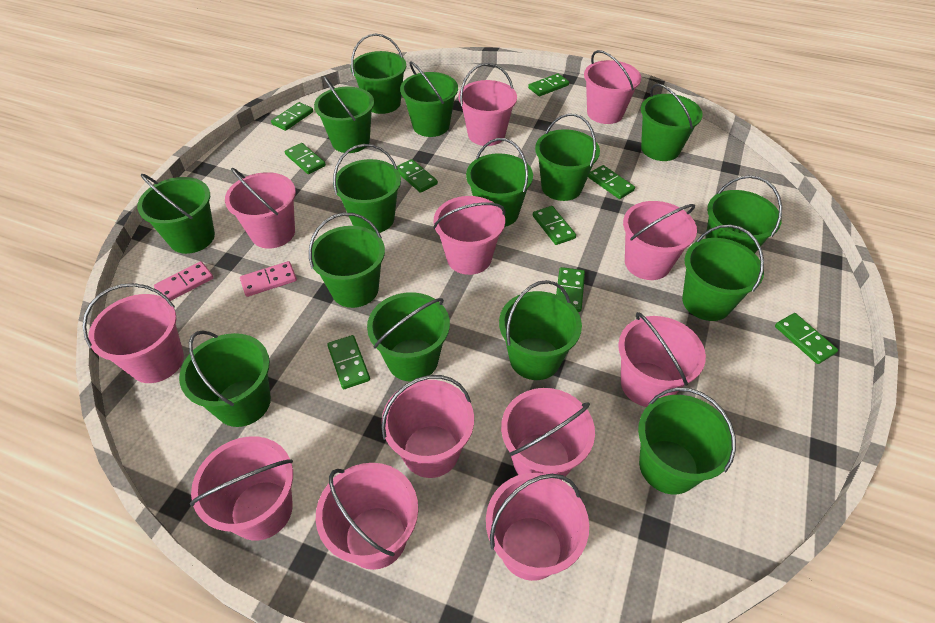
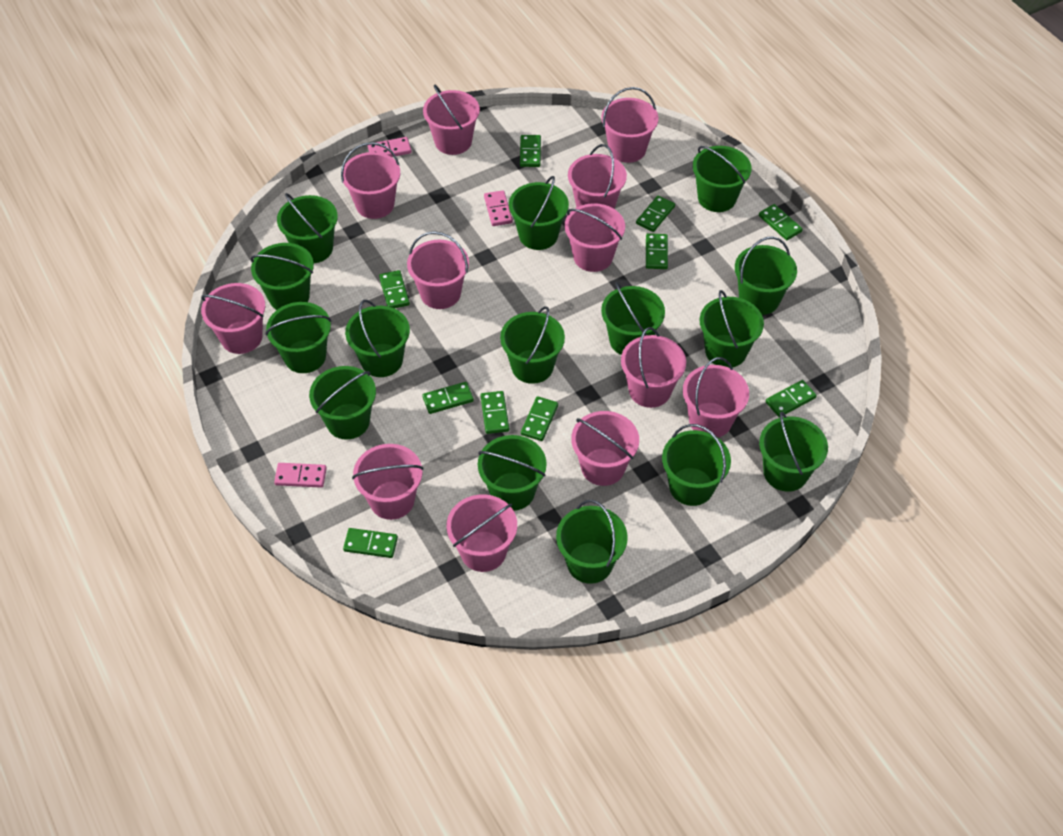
green domino: [271,102,313,131] [285,143,326,174] [327,335,370,389] [397,159,438,193] [528,73,569,96] [533,206,576,245] [556,267,585,312] [588,165,635,199] [775,313,838,364] = 9 -> [343,528,398,558] [379,270,410,308] [422,382,474,414] [481,391,509,434] [520,135,541,167] [521,396,558,441] [636,196,675,232] [646,233,668,269] [759,204,803,240] [766,380,817,417] = 10
pink domino: [154,261,214,301] [240,261,297,297] = 2 -> [274,463,327,488] [368,137,412,157] [484,190,513,226] = 3

